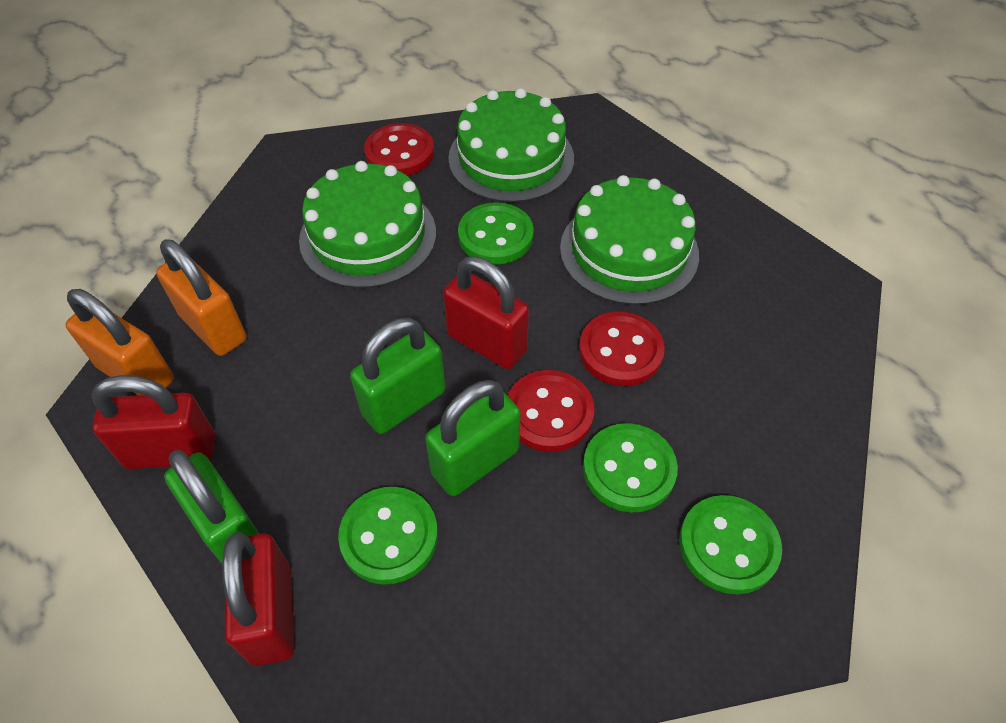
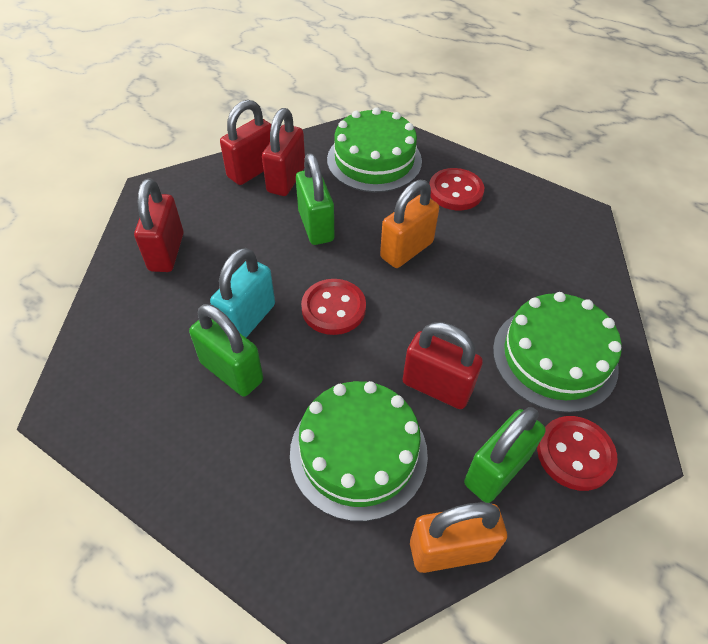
green button: [338,487,438,585] [458,202,534,264] [583,423,678,512] [679,495,782,594] = 4 -> none = 0
red padlock: [91,375,215,469] [222,532,295,666] [443,257,529,369] = 3 -> [134,179,184,272] [220,100,271,185] [262,108,305,196] [402,322,483,409] = 4
turquoise padlock: none = 0 -> [210,248,275,338] = 1

